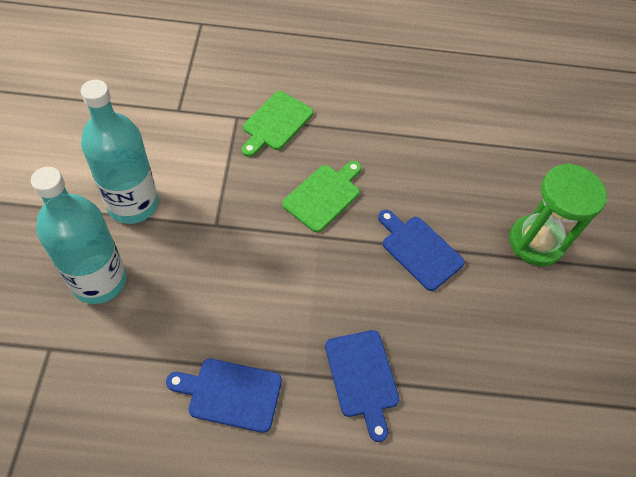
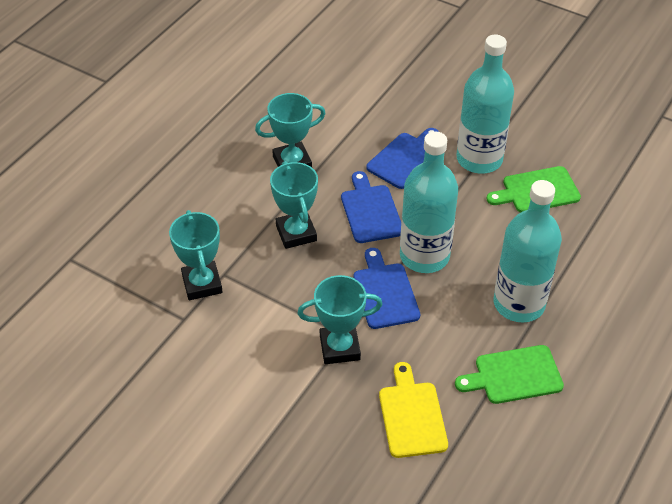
green hourglass: [509,163,607,266] = 1 -> none = 0
turquoise bottle: [31,167,127,304] [81,80,158,224] = 2 -> [400,131,458,273] [456,35,514,173] [494,180,562,322] = 3
turquoise trophy: none = 0 -> [169,210,223,300] [255,93,326,167] [270,161,318,249] [297,275,383,364] = 4
yellow cutting board: none = 0 -> [379,362,448,458] = 1

